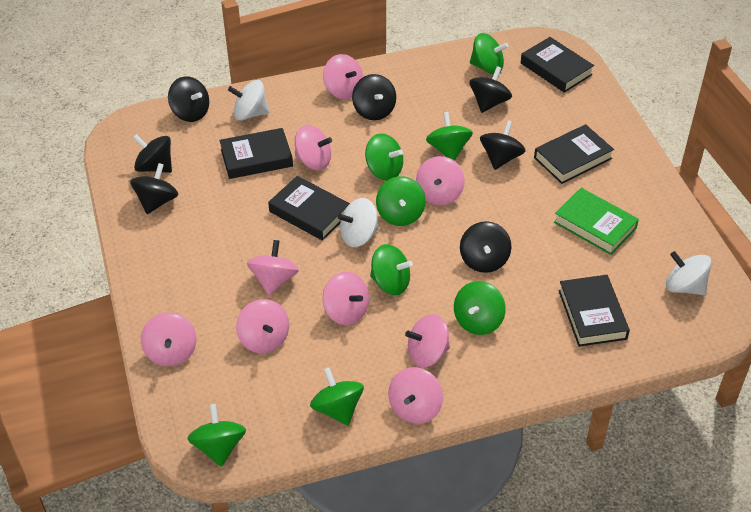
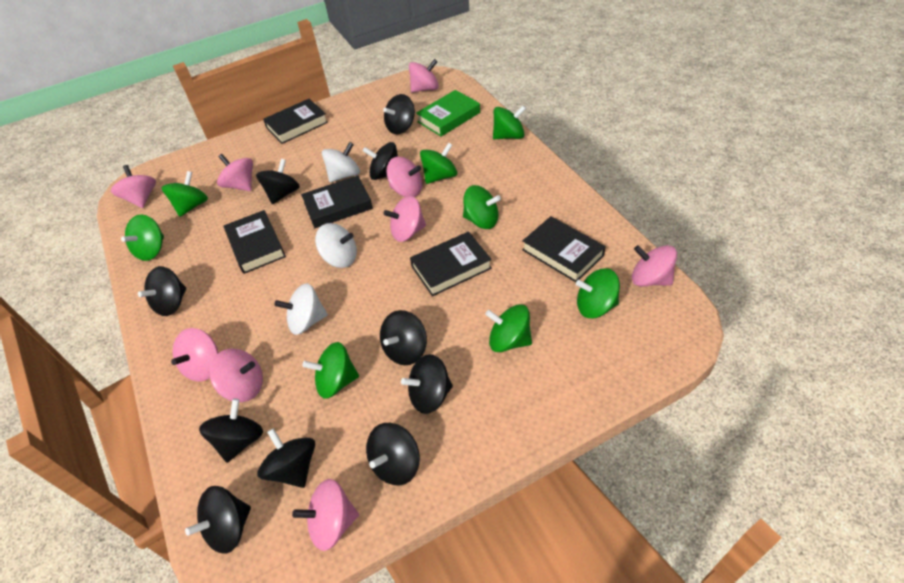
black spinning top: [130,163,178,214] [133,134,172,173] [168,76,209,122] [352,74,396,120] [460,221,512,273] [469,66,512,113] [480,120,526,170] = 7 -> [138,266,186,316] [185,486,251,553] [199,399,263,463] [256,159,300,204] [257,428,315,488] [363,142,398,180] [366,423,420,485] [380,310,427,365] [383,94,415,134] [401,354,453,414] = 10

